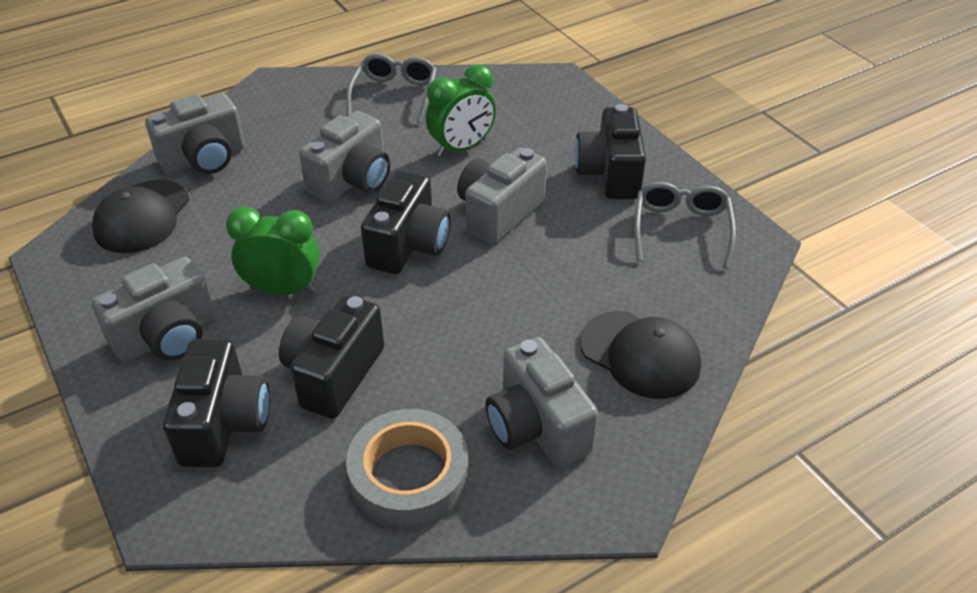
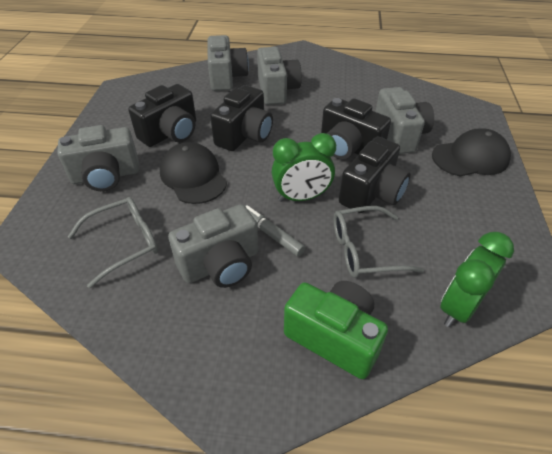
green camera: none = 0 -> [284,281,388,379] = 1
grey marker: none = 0 -> [244,205,305,256] = 1
grey tape: [346,409,469,529] = 1 -> none = 0

